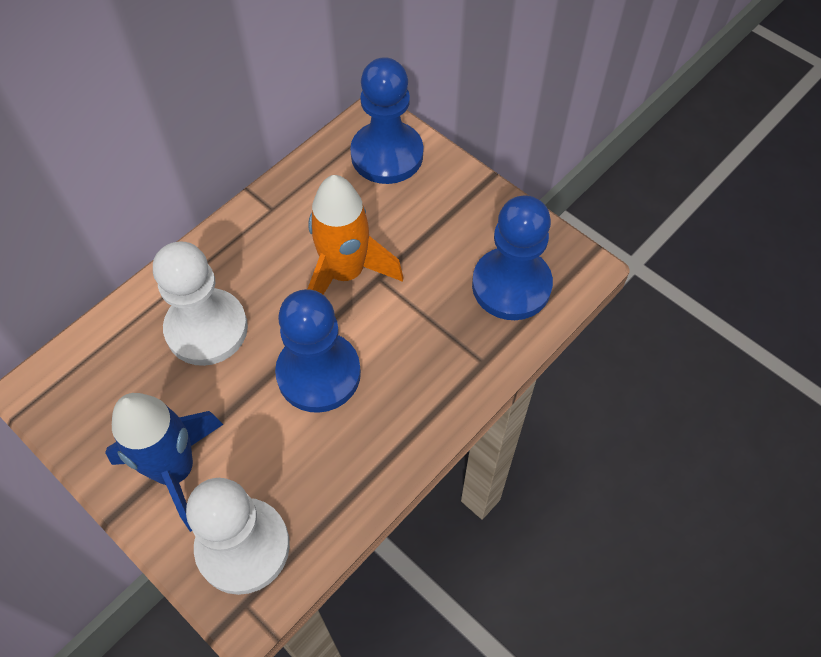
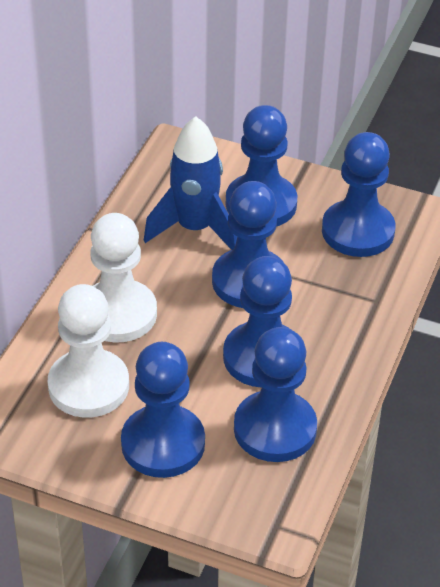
blue pawn: [275,289,361,413] [350,57,423,184] [472,195,553,320] = 3 -> [121,342,205,478] [212,181,284,308] [223,256,292,388] [226,105,297,226] [234,327,317,462] [322,132,396,257] = 6
orange rocket: [308,175,403,295] = 1 -> none = 0

